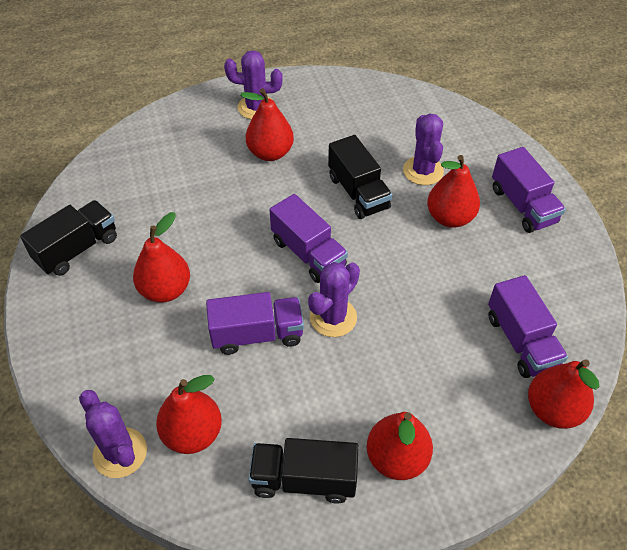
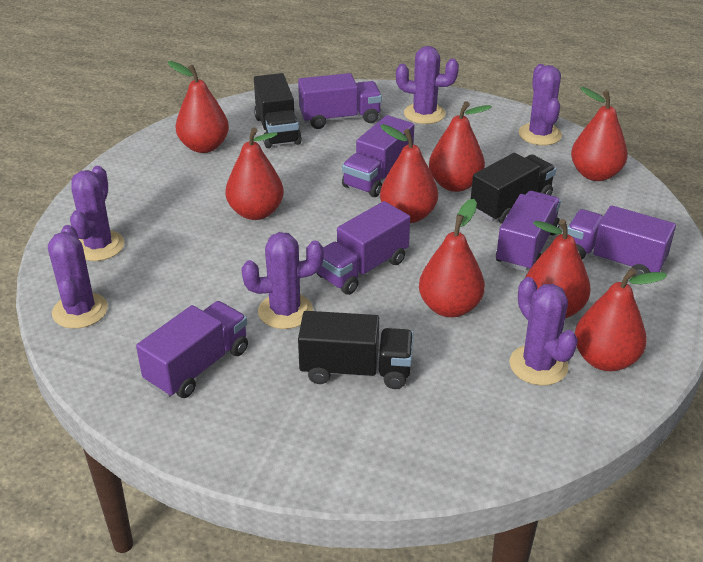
purple cactus: [79,390,147,478] [224,50,283,119] [308,262,360,337] [403,114,444,185] = 4 -> [48,225,108,329] [70,166,124,261] [241,232,324,329] [396,46,459,124] [509,277,578,386] [519,64,562,145] = 6
purple truck: [206,292,304,355] [270,194,348,283] [488,275,568,378] [492,147,566,233] = 4 -> [136,301,248,398] [298,73,382,129] [316,201,410,295] [342,115,414,197] [496,191,561,272] [567,205,676,277] = 6
red pear: [133,212,190,303] [156,375,222,454] [240,88,294,161] [367,412,433,480] [427,155,480,228] [528,359,599,429] = 6 -> [168,61,229,153] [225,127,284,220] [380,124,438,223] [419,199,485,317] [429,101,492,192] [525,219,591,318] [571,87,628,181] [575,268,667,371] = 8

